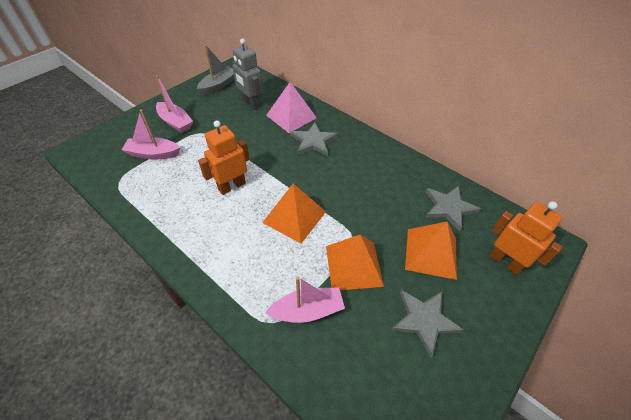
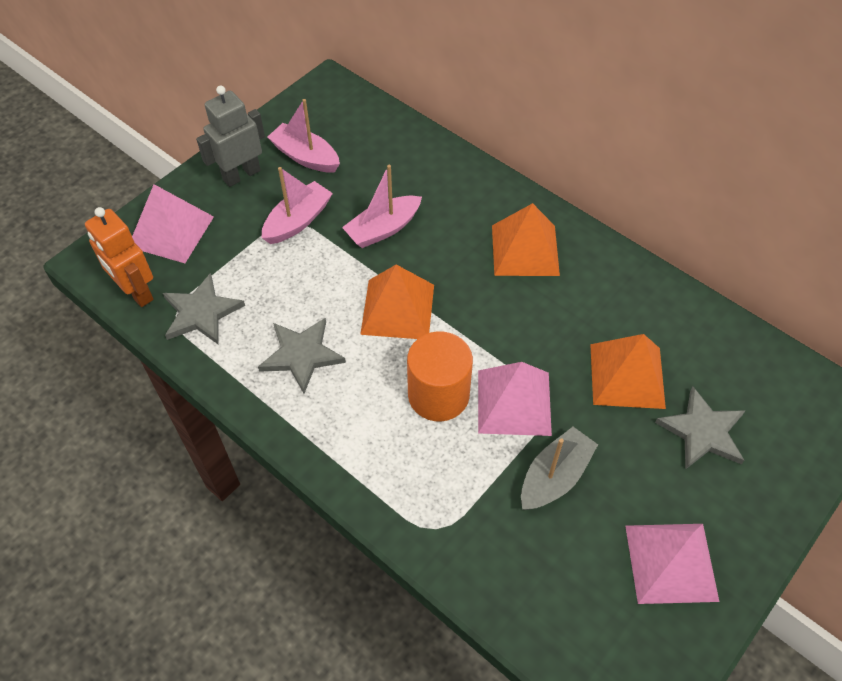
orange cylinder: none = 0 -> [407,331,473,422] = 1
orange robot: [198,120,250,195] [489,201,563,275] = 2 -> [85,207,153,307] = 1
pink pyramid: [266,82,317,133] = 1 -> [132,184,214,263] [478,362,552,436] [625,524,720,604] = 3

